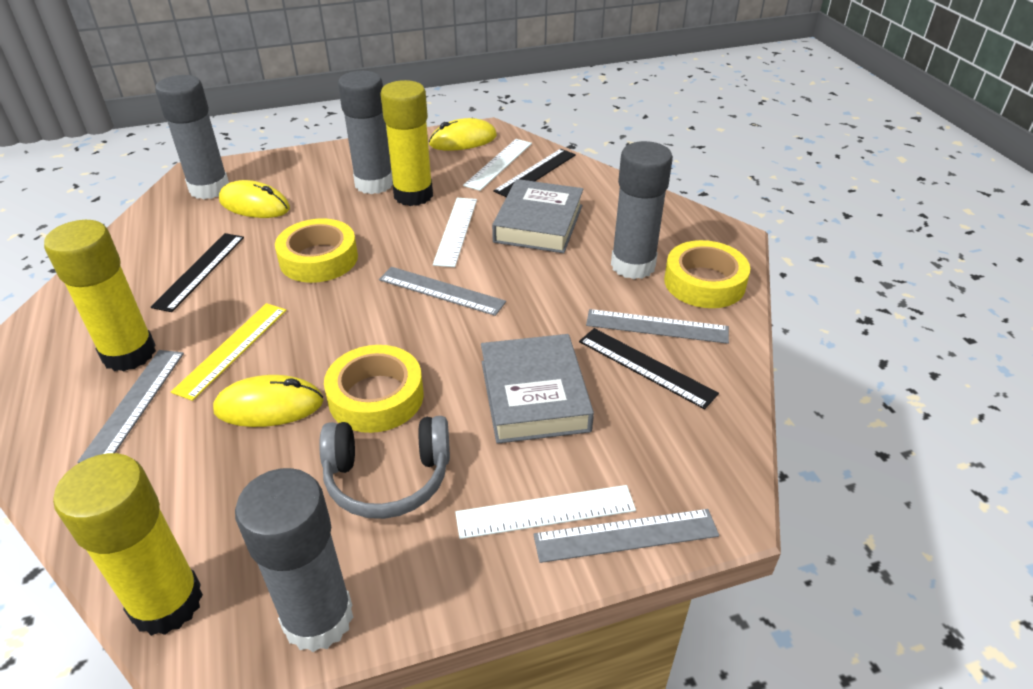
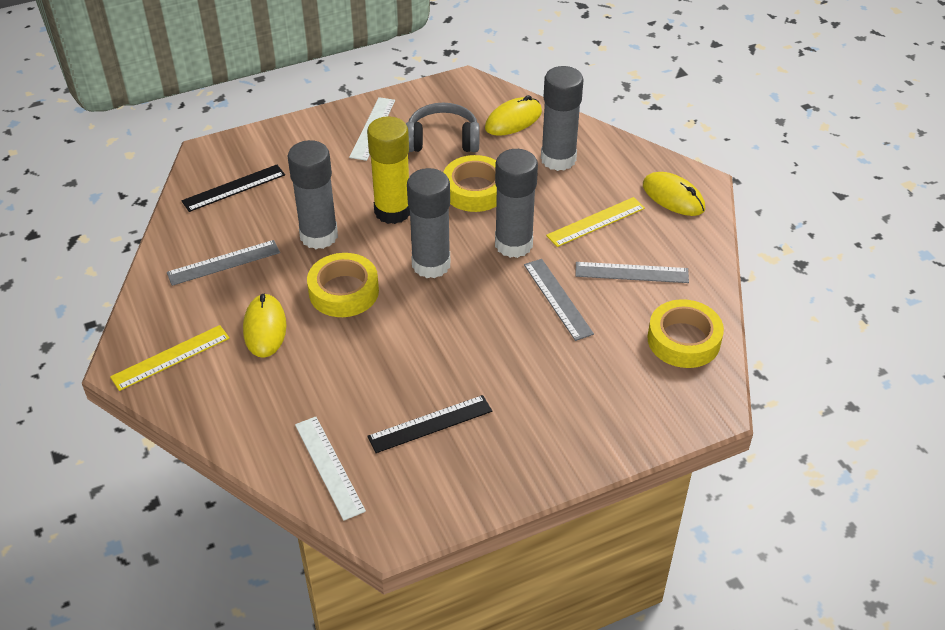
black ruler: [151,233,244,312] [493,149,576,197] [579,328,719,409] = 3 -> [181,165,285,212] [367,395,492,453] = 2
grey book: [481,334,594,444] [492,179,584,253] = 2 -> none = 0
grey ruler: [77,350,184,463] [379,267,506,316] [533,509,719,563] [586,309,729,344] = 4 -> [167,240,280,286] [524,259,594,341] [575,262,689,283] = 3
white ruler: [433,198,477,267] [455,485,636,539] [463,139,532,191] = 3 -> [295,416,366,521] [349,97,395,161] = 2
yellow glue stick: [44,220,156,371] [53,453,203,636] [380,80,433,206] = 3 -> [367,116,410,224] = 1
yellow ruler: [171,303,286,401] = 1 -> [110,325,230,391] [546,197,645,247] = 2

